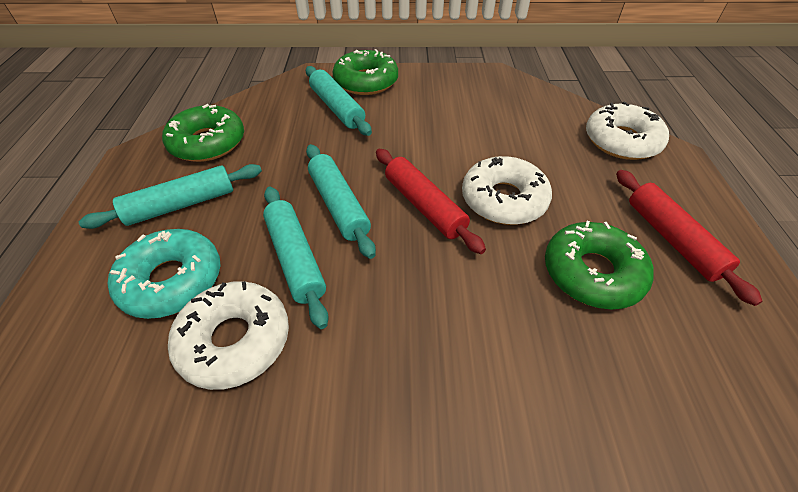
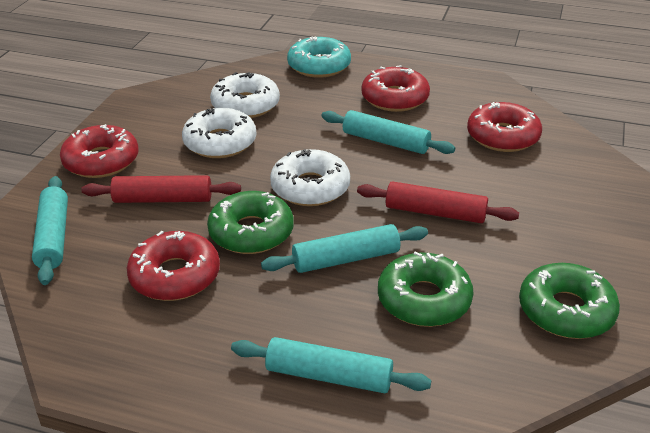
red donut: none = 0 -> [60,124,138,178] [127,231,220,301] [361,65,430,112] [467,102,542,152] = 4

